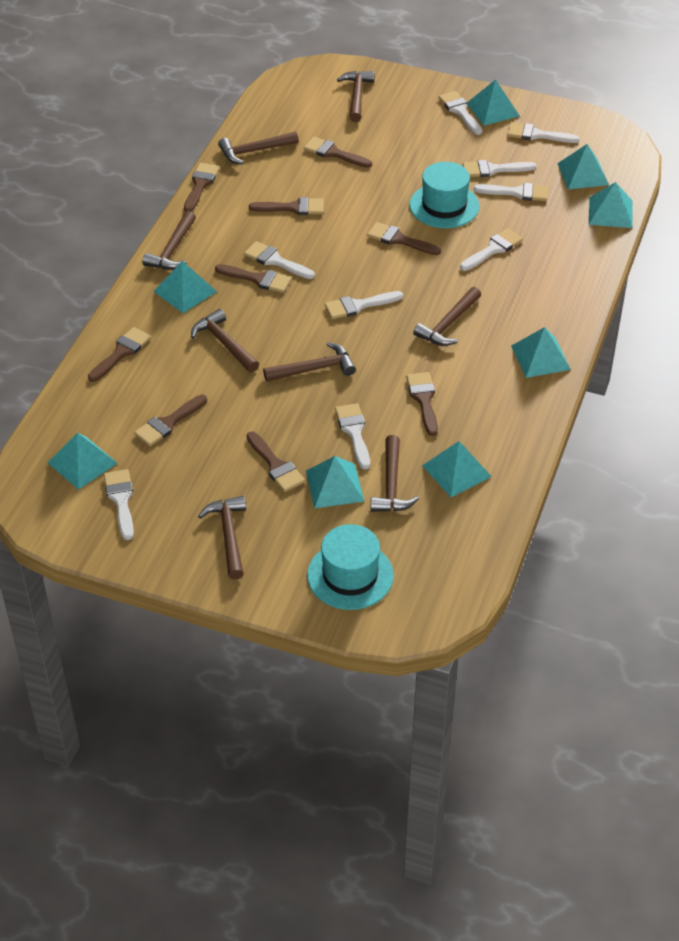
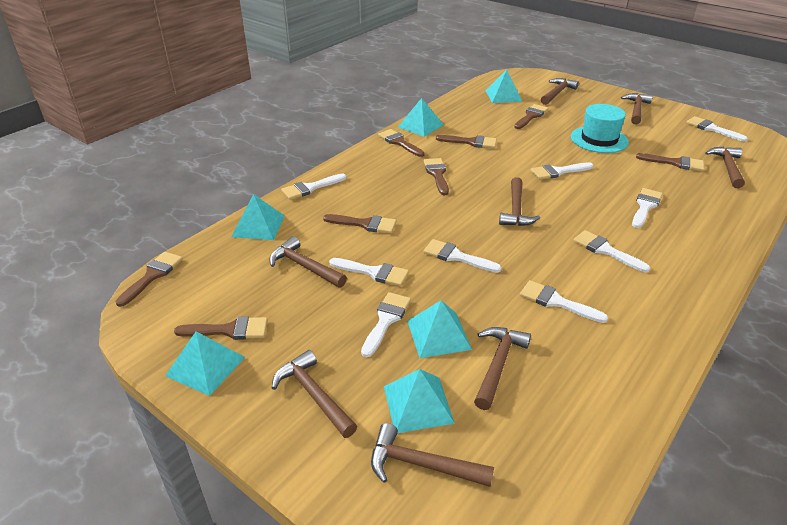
brown brush: [88,327,151,382] [134,394,207,446] [184,163,219,212] [215,264,291,293] [246,431,305,492] [249,197,324,215] [304,137,372,168] [367,222,441,255] [406,372,438,436] = 9 -> [115,252,183,307] [174,316,268,340] [323,214,396,233] [378,129,425,157] [424,158,449,195] [436,135,497,148] [514,104,548,129] [636,153,704,171] = 8
turquoise hat: [307,524,394,610] [409,162,480,228] = 2 -> [571,104,629,153] = 1
turquoise pyramid: [48,433,118,490] [153,261,217,313] [306,456,364,509] [422,441,492,497] [467,79,520,126] [511,327,571,378] [557,144,609,189] [589,182,633,228] = 8 -> [165,332,245,396] [232,194,285,240] [384,369,455,433] [398,98,444,137] [407,300,472,358] [485,70,523,103] = 6

